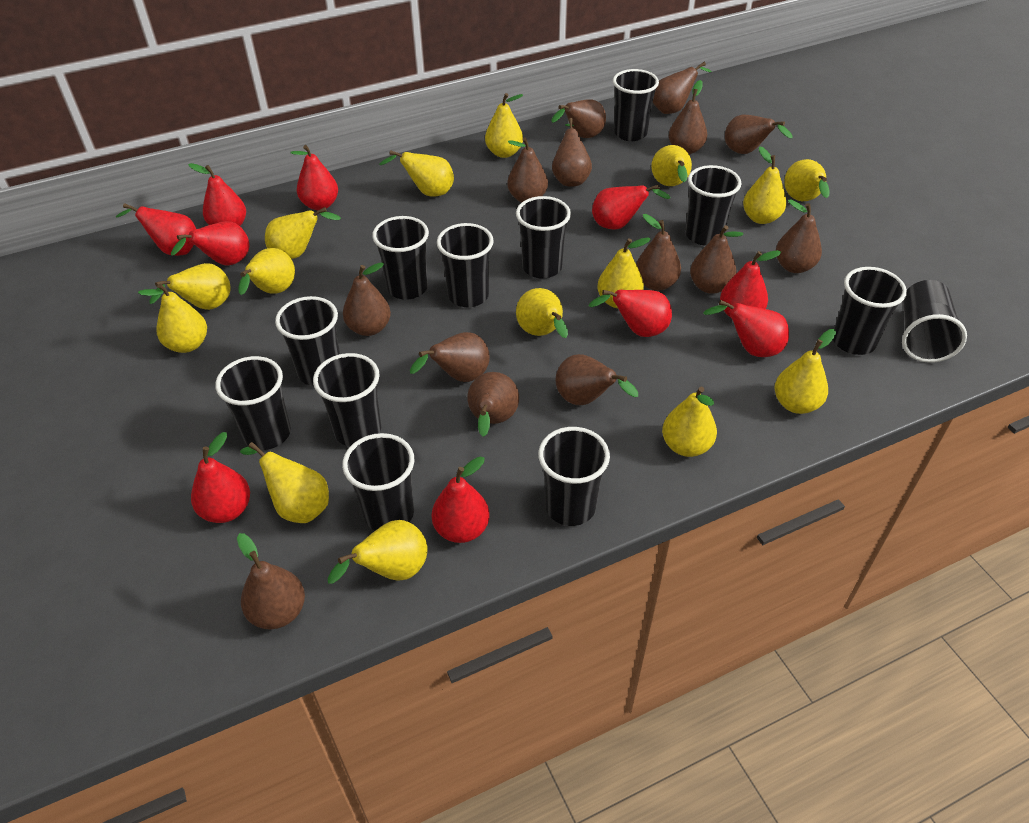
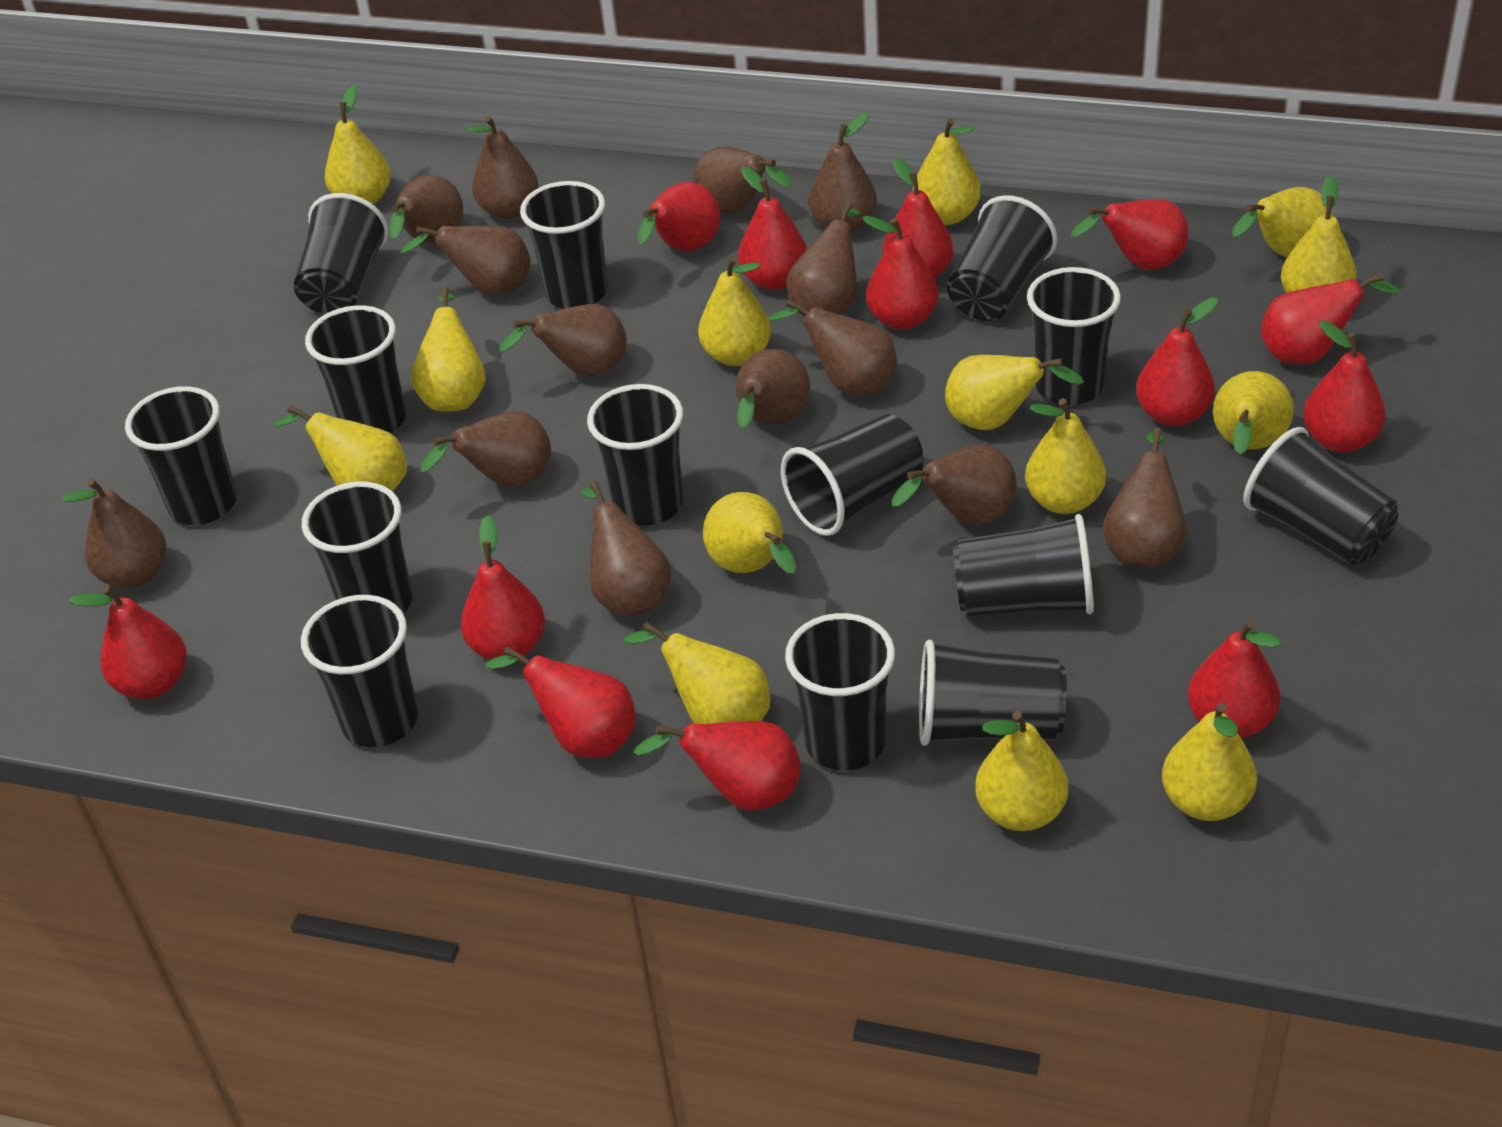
black cup: [215,356,291,450] [275,296,340,386] [313,353,381,447] [342,433,414,531] [372,216,429,300] [437,223,494,307] [516,196,571,279] [538,427,610,526] [613,69,659,141] [685,165,741,246] [833,267,907,355] [902,280,967,363] = 12 -> [125,386,237,525] [294,193,388,314] [301,595,418,747] [302,482,413,614] [305,305,406,433] [520,181,608,309] [587,384,683,526] [781,414,923,536] [785,613,895,771] [919,639,1067,746] [947,195,1057,321] [953,514,1094,616] [1027,267,1121,405] [1243,427,1399,565] = 14
red pear: [116,203,196,256] [171,221,249,266] [188,163,246,226] [191,432,250,523] [291,145,338,210] [432,456,490,543] [589,290,672,337] [592,185,671,230] [703,300,789,357] [720,250,781,318] = 10 -> [69,586,187,699] [461,515,545,660] [485,646,636,758] [633,721,801,811] [637,182,720,251] [738,166,807,290] [862,216,938,330] [883,158,953,279] [1071,199,1188,269] [1136,297,1218,426] [1188,620,1281,738] [1261,273,1400,364] [1303,320,1386,452] = 13
yellow pear: [138,283,207,353] [150,263,231,310] [238,248,295,295] [240,442,329,523] [265,207,341,259] [328,520,428,584] [379,150,454,197] [485,93,523,158] [516,288,568,338] [597,238,651,308] [651,145,692,186] [662,387,717,457] [743,146,786,224] [775,329,836,414] [784,159,830,201] = 15 -> [274,405,407,491] [325,85,391,204] [411,287,486,412] [624,622,770,724] [698,256,771,366] [703,492,797,574] [913,118,981,225] [945,355,1084,430] [975,711,1068,831] [1025,398,1106,514] [1162,703,1257,821] [1213,371,1294,454] [1232,187,1333,257] [1281,176,1357,293] = 14

